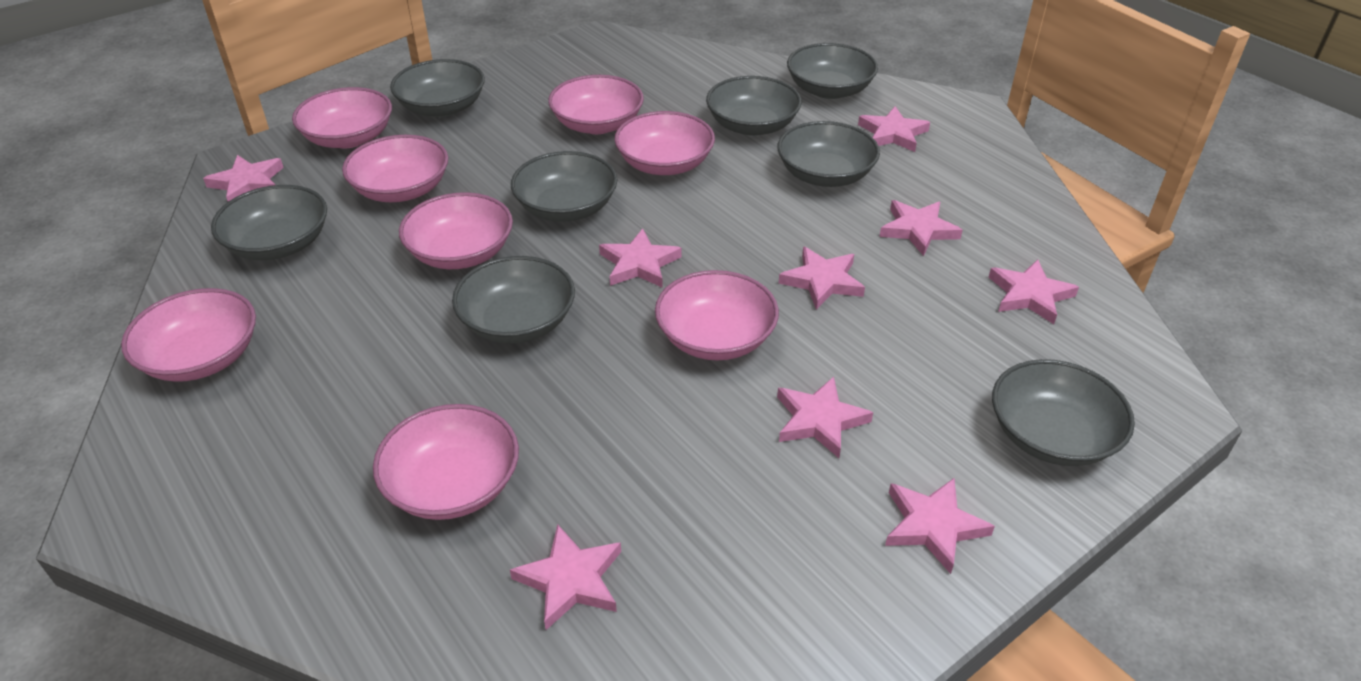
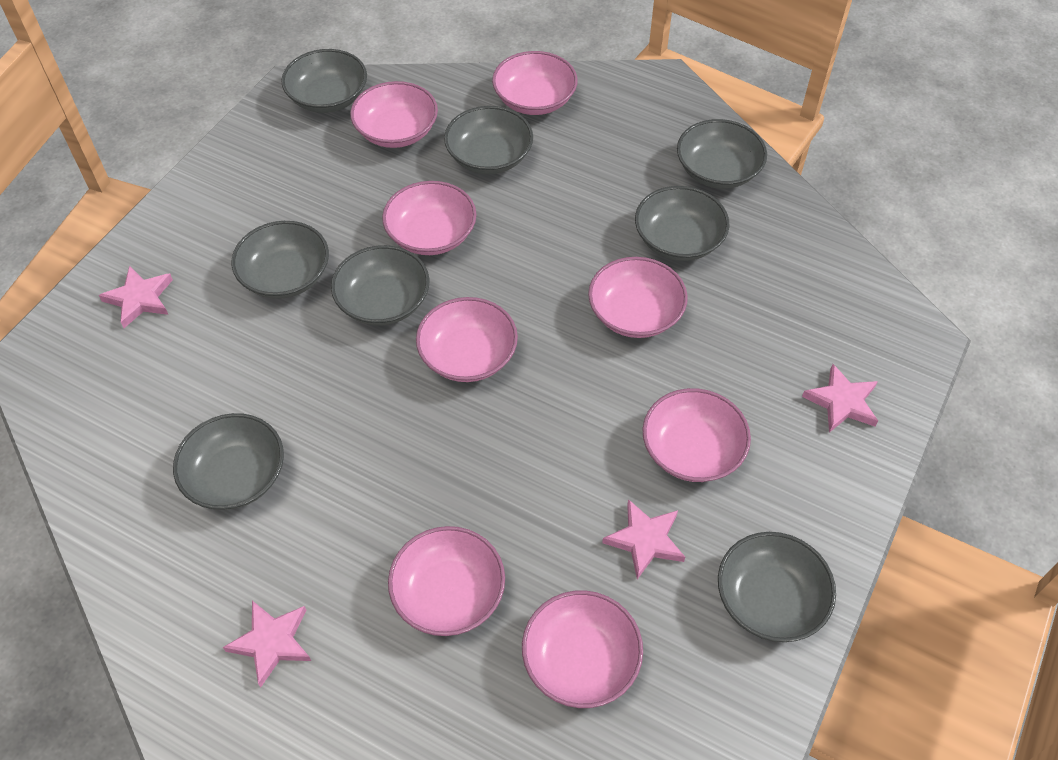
pink star: [203,155,284,202] [510,524,621,630] [599,229,682,288] [777,377,873,458] [778,247,865,310] [858,106,930,152] [879,200,963,256] [885,478,995,574] [988,259,1079,324] = 9 -> [99,266,173,328] [223,601,311,688] [602,499,685,579] [802,364,878,433] = 4

